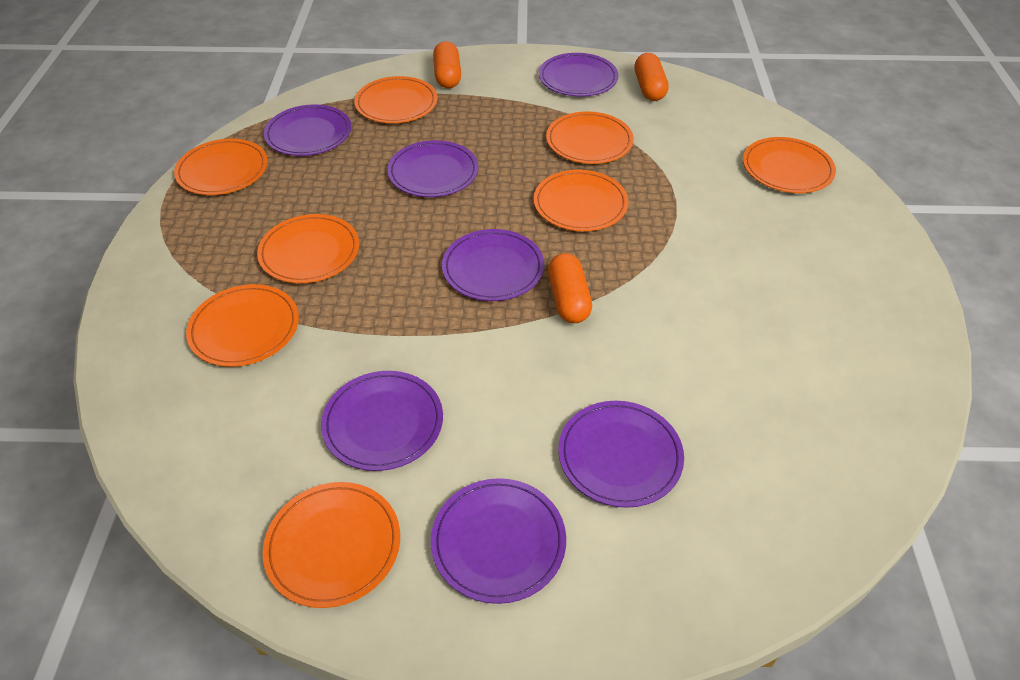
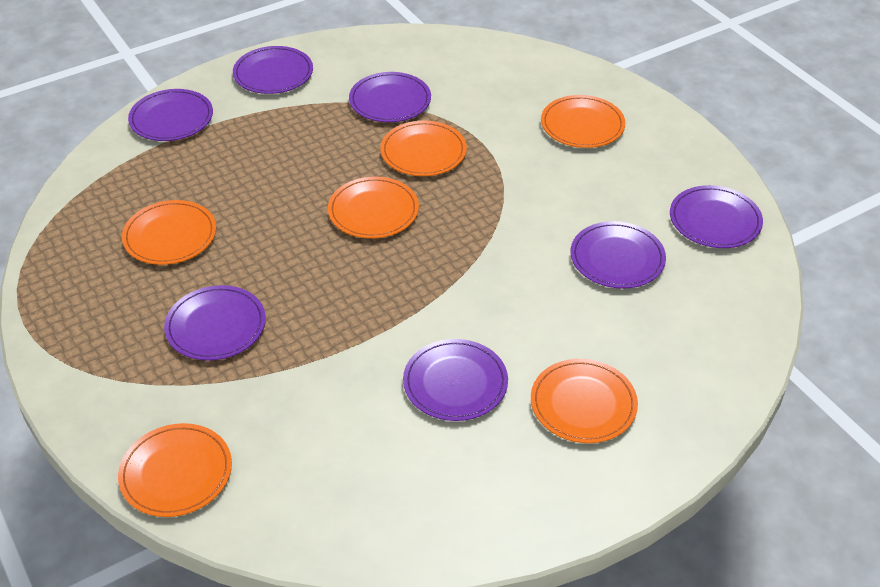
orange capsule: [433,41,461,88] [548,253,592,323] [634,53,669,101] = 3 -> none = 0
orange plate: [174,139,268,195] [186,284,299,367] [257,214,359,283] [262,482,400,608] [354,76,438,123] [534,170,629,231] [546,111,634,164] [743,137,836,193] = 8 -> [118,423,232,517] [122,200,216,265] [328,177,419,239] [380,121,467,176] [531,359,638,443] [541,95,625,148] = 6

